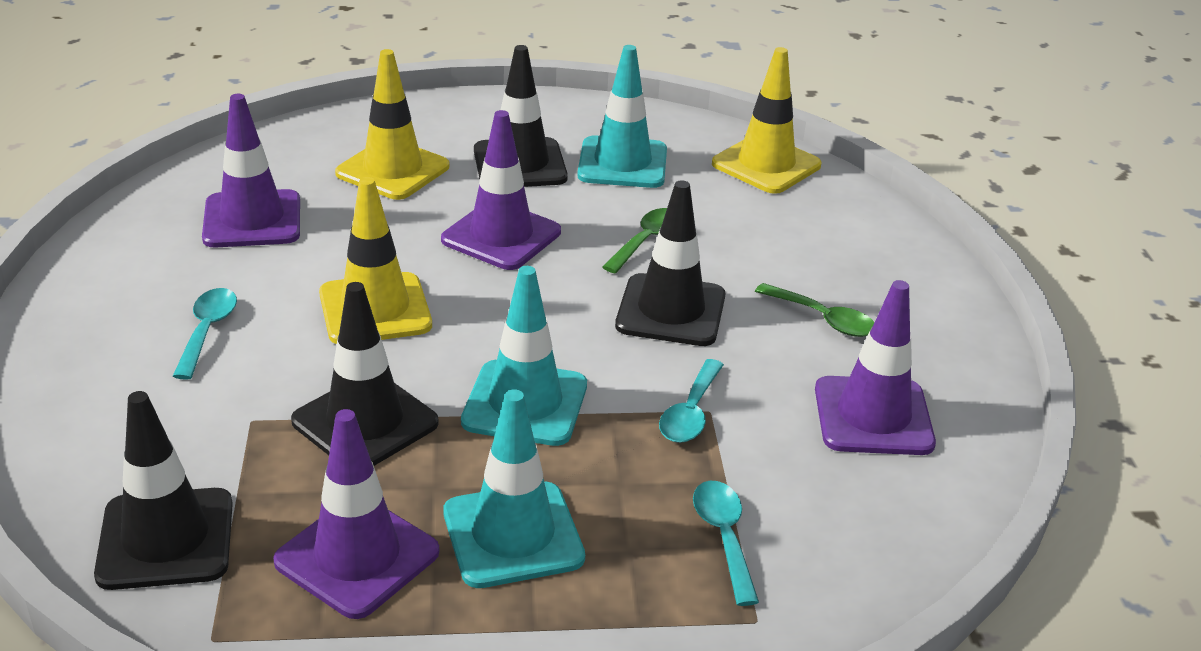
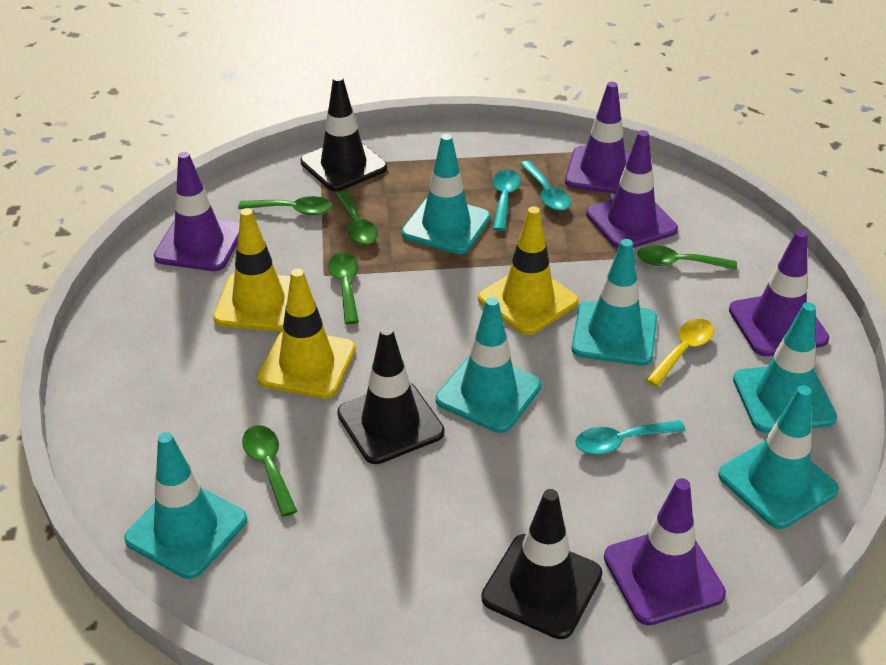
black traffic cone: [94,391,233,590] [291,282,439,466] [474,45,568,187] [615,180,725,346] = 4 -> [301,76,387,191] [337,326,444,464] [481,489,602,639] = 3
green spoon: [602,208,667,274] [755,283,875,337] = 2 -> [238,196,332,215] [242,425,297,517] [328,252,359,324] [335,191,378,244] [637,245,737,270] = 5
purple traffic cone: [202,94,300,248] [273,409,439,619] [441,110,561,270] [815,280,936,455] = 4 -> [154,152,240,271] [565,82,631,194] [586,130,678,249] [604,478,726,625] [729,230,829,356] = 5
turquoise traffic cone: [443,389,585,588] [461,266,587,446] [577,45,667,188] = 3 -> [124,432,247,579] [402,134,491,254] [436,297,542,433] [572,239,657,366] [718,385,839,529] [733,302,837,433] = 6
yellow spoon: none = 0 -> [646,319,714,387] = 1

